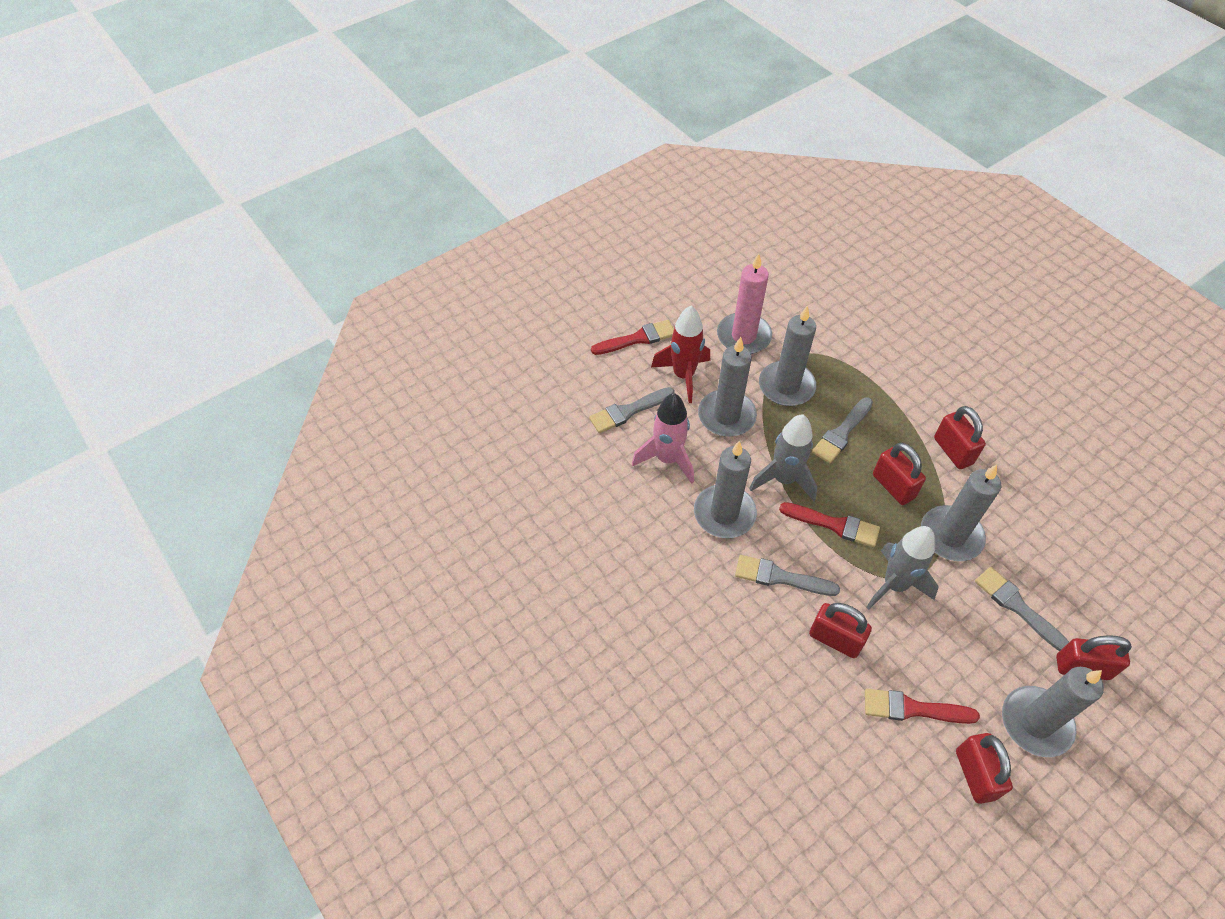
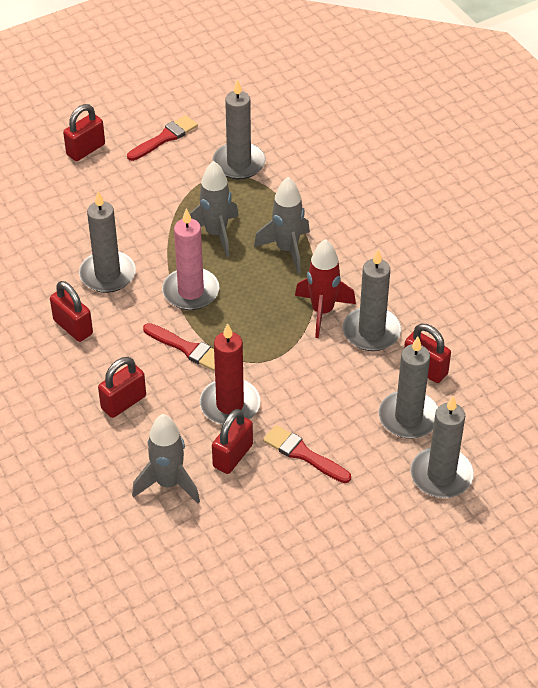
grey brush: [589,387,675,433] [735,555,840,596] [812,397,873,463] [975,567,1069,651] = 4 -> none = 0
grey rocket: [749,415,817,501] [867,526,939,609] = 2 -> [132,414,200,504] [189,161,239,257] [254,177,310,274] = 3
pink rocket: [632,393,694,484] = 1 -> none = 0
red candle: none = 0 -> [200,323,260,425] = 1

